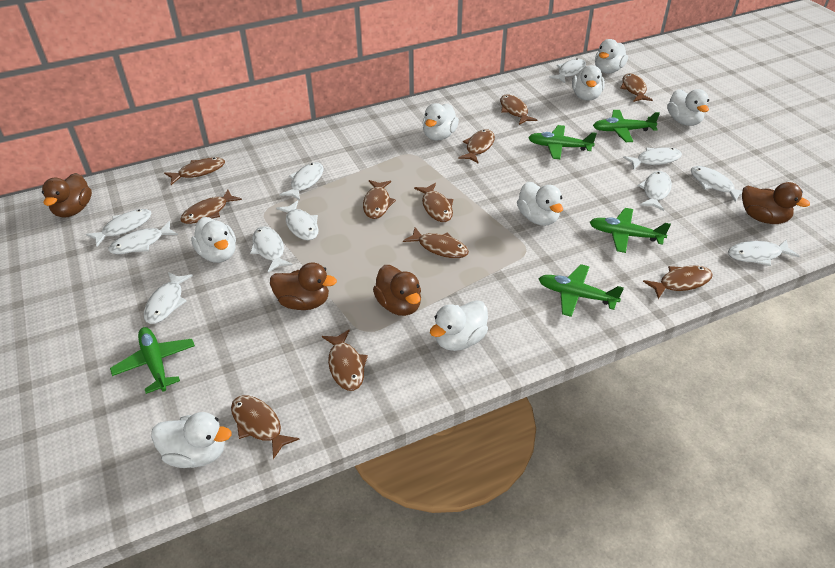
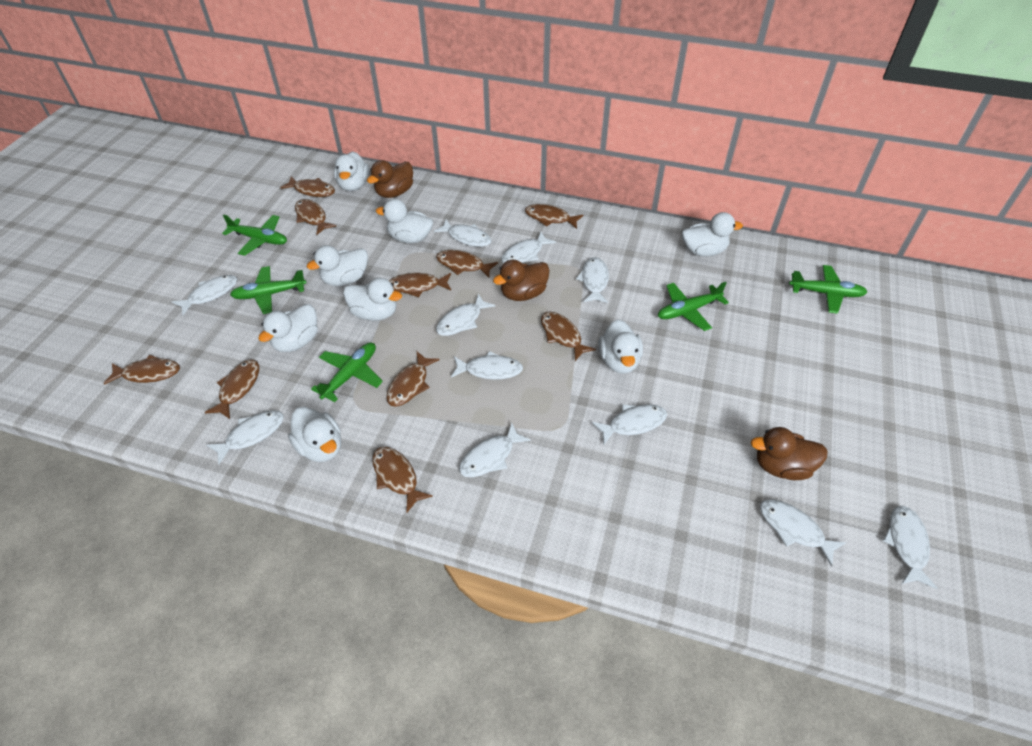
brown duck: [42,173,92,218] [270,263,337,310] [373,265,421,316] [742,182,810,224] = 4 -> [367,160,413,198] [493,260,550,301] [751,427,828,480] = 3
brown fish: [164,157,225,185] [180,190,242,224] [231,395,299,459] [322,330,368,391] [363,180,396,219] [403,227,469,258] [414,183,453,222] [458,129,495,163] [500,94,537,125] [620,74,653,102] [643,266,713,299] = 11 -> [104,355,180,385] [205,360,259,419] [280,176,335,197] [295,199,336,235] [372,447,433,513] [386,352,439,407] [389,273,451,297] [436,250,498,278] [525,204,583,229] [541,312,596,361] = 10

